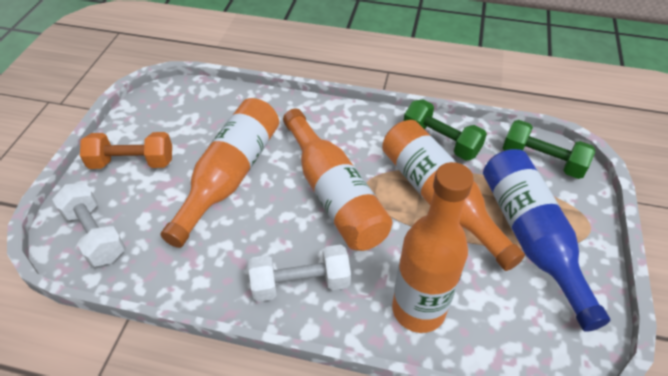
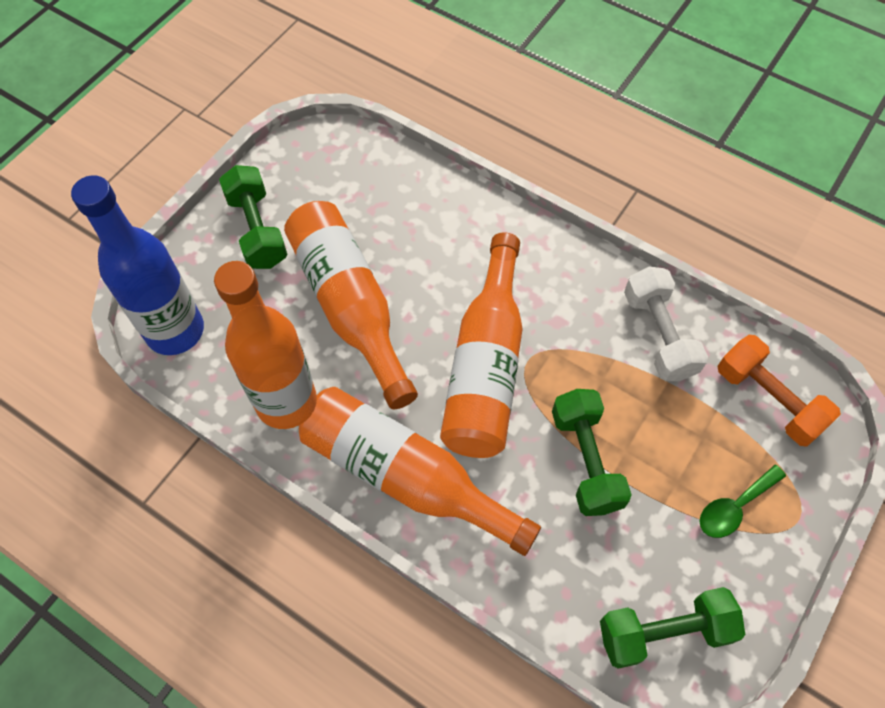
green dumbbell: [404,99,487,161] [503,120,595,179] = 2 -> [219,165,288,269] [552,389,632,516] [600,587,745,669] = 3
green spoon: none = 0 -> [700,465,786,538] = 1
white dumbbell: [52,183,125,267] [249,245,351,302] = 2 -> [624,267,708,381] = 1

